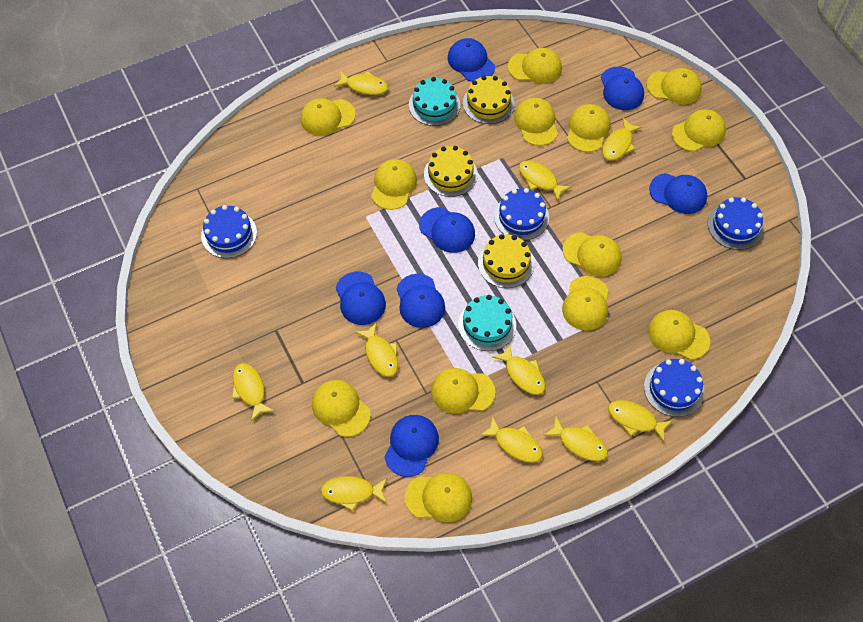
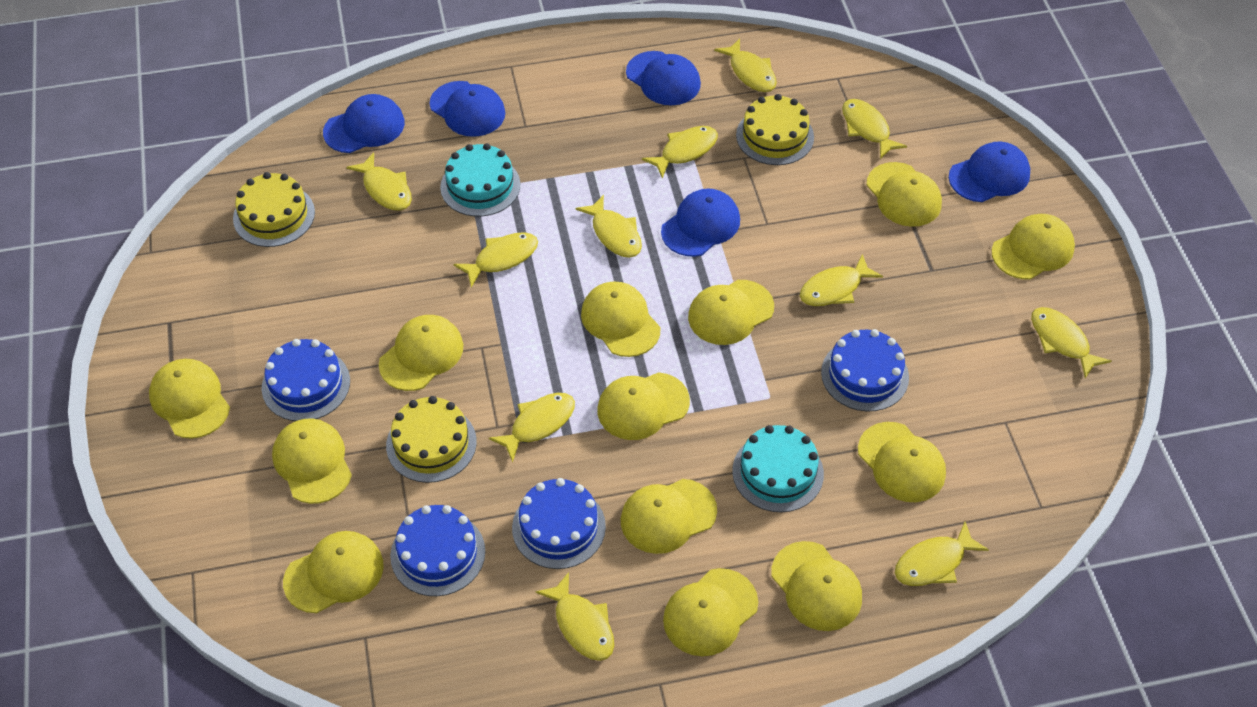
blue cap: [336,272,386,325] [384,415,439,477] [396,274,445,328] [419,207,475,253] [448,38,495,82] [601,67,644,110] [649,173,707,214] = 7 -> [323,94,405,153] [429,81,505,137] [626,51,701,105] [661,188,740,257] [949,141,1030,202] = 5
yellow fish: [232,363,274,421] [321,476,387,511] [334,71,388,95] [355,322,398,377] [479,416,543,463] [492,344,546,395] [519,161,571,202] [543,415,608,461] [602,118,642,161] [608,400,672,442] = 10 -> [346,152,412,211] [454,232,538,287] [489,393,575,463] [535,572,614,661] [576,195,642,258] [642,126,718,178] [714,38,777,92] [800,254,883,306] [842,99,907,159] [895,522,989,586] [1031,307,1111,378] = 11

